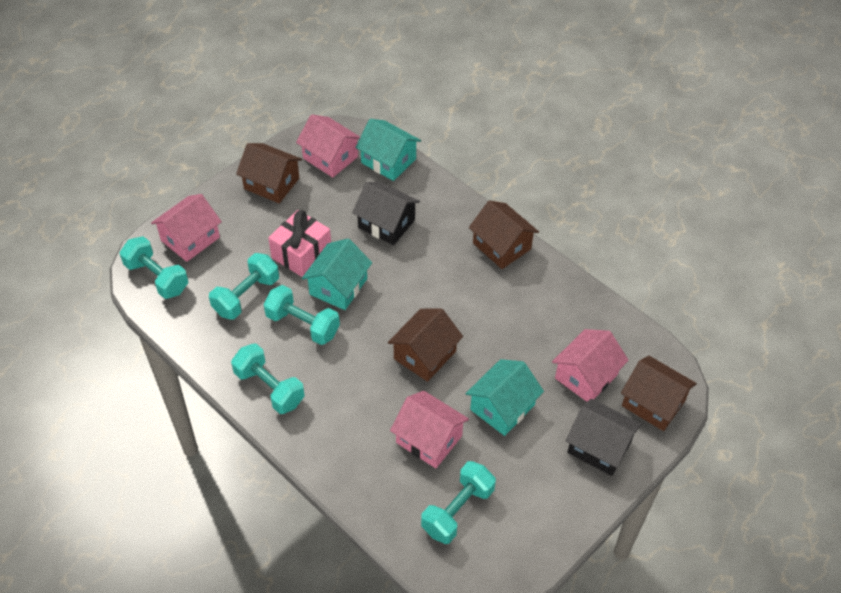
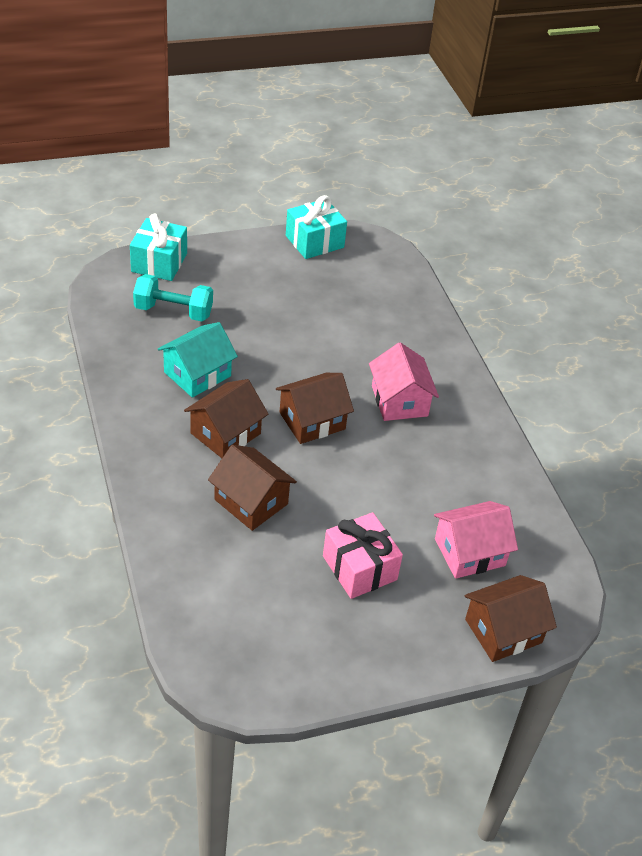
black house: [352,182,420,245] [566,399,642,476] = 2 -> none = 0
pink house: [151,194,222,262] [296,114,360,178] [390,391,469,468] [552,329,629,402] = 4 -> [369,342,439,421] [434,501,518,579] = 2
turquoise dumbbell: [120,236,188,299] [209,253,279,320] [231,343,305,414] [263,285,340,345] [421,461,496,544] = 5 -> [133,274,213,321] = 1
turquoise gift: none = 0 -> [130,214,187,281] [286,195,347,259] = 2
turquoise house: [302,238,372,310] [355,119,421,181] [465,359,544,436] = 3 -> [158,322,238,398] = 1

